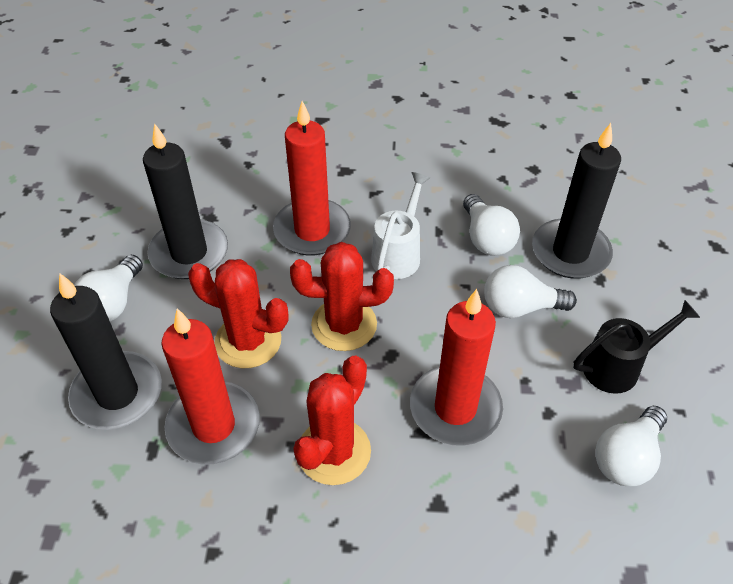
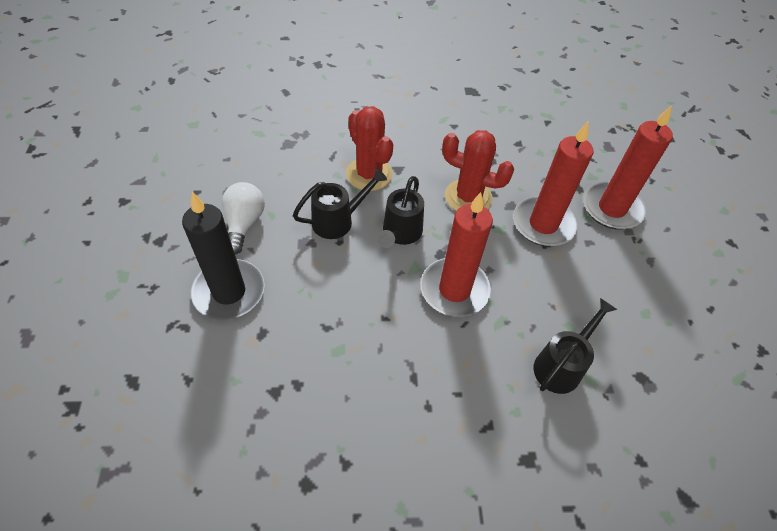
black candle: [50,273,162,430] [143,123,228,279] [532,123,621,279] = 3 -> [182,192,265,320] = 1
black watering can: [573,300,700,394] = 1 -> [293,168,387,239] [377,176,424,248] [534,298,617,394] = 3
red cactus: [188,259,289,368] [290,242,394,351] [293,356,371,485] = 3 -> [346,106,393,191] [442,130,514,211] = 2
white light bulb: [74,255,143,322] [463,194,520,256] [484,265,577,318] [595,406,667,486] = 4 -> [222,182,265,255] = 1
white watering can: [371,172,430,279] = 1 -> none = 0

